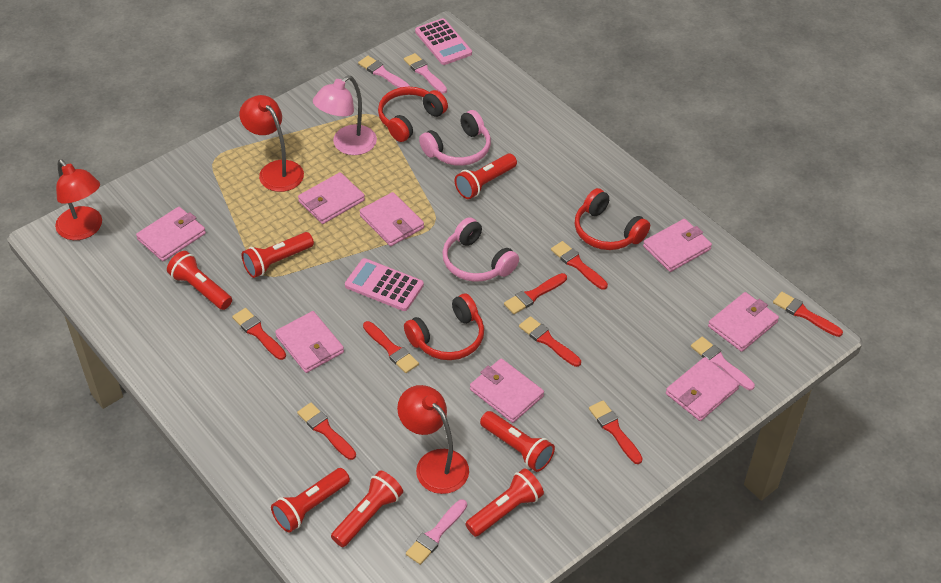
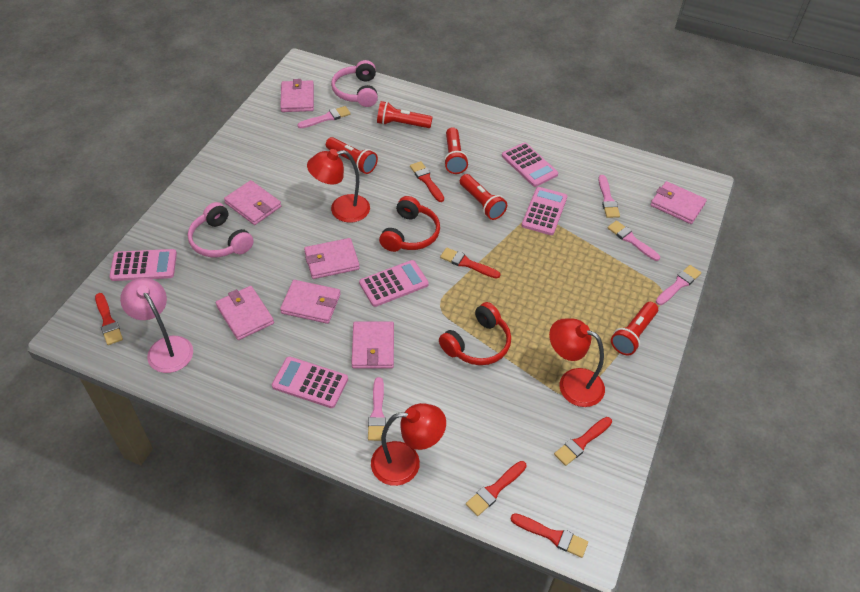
pink brush: [358,56,410,88] [404,53,447,94] [406,499,467,565] [691,337,755,390] = 4 -> [297,106,351,128] [368,377,386,441] [598,175,620,218] [608,221,660,261] [656,265,701,305] = 5
pink calculator: [345,258,424,311] [415,18,472,65] = 2 -> [109,249,177,281] [272,356,348,408] [359,260,429,307] [502,142,558,187] [522,187,567,235] = 5
pink wallet: [136,207,206,261] [275,311,344,373] [298,172,365,224] [359,192,424,246] [470,358,544,423] [643,219,712,272] [666,357,740,421] [708,292,779,352] = 8 -> [216,286,274,340] [224,180,281,225] [280,79,314,112] [280,280,341,324] [304,238,360,279] [351,322,394,369] [650,181,707,224] = 7
red brush: [232,308,286,360] [297,403,356,460] [363,321,419,373] [504,273,567,314] [519,316,581,367] [551,241,608,290] [589,400,643,464] [773,292,843,337] = 8 -> [95,293,123,345] [410,161,444,202] [440,247,500,279] [466,461,526,516] [511,513,588,558] [554,417,612,466] = 6
red flashlight: [167,251,232,310] [242,232,314,278] [271,468,350,533] [331,470,403,547] [455,153,517,199] [465,468,544,537] [480,411,555,472] = 7 -> [326,137,378,174] [377,101,433,128] [444,127,469,174] [460,174,507,220] [611,302,658,355] = 5
red headphones: [378,87,448,142] [404,293,484,360] [575,188,650,250] = 3 -> [379,196,440,252] [439,302,511,365] = 2

